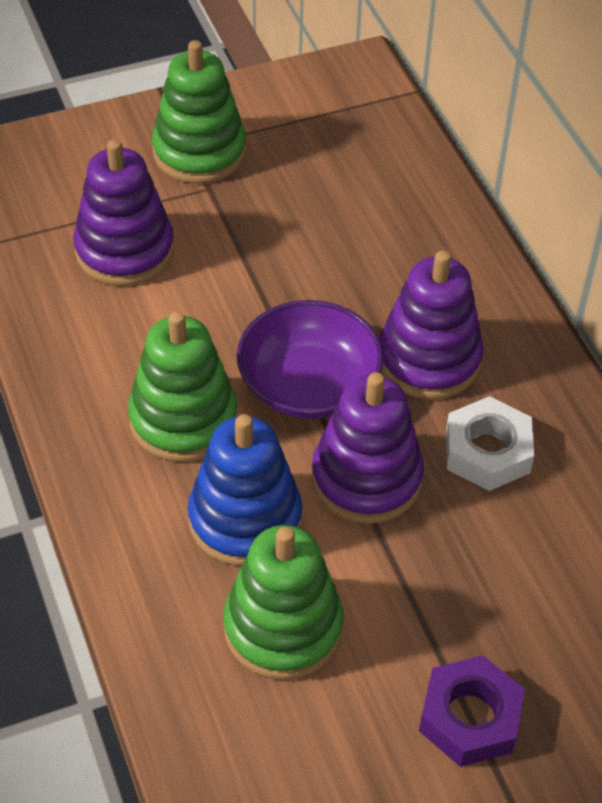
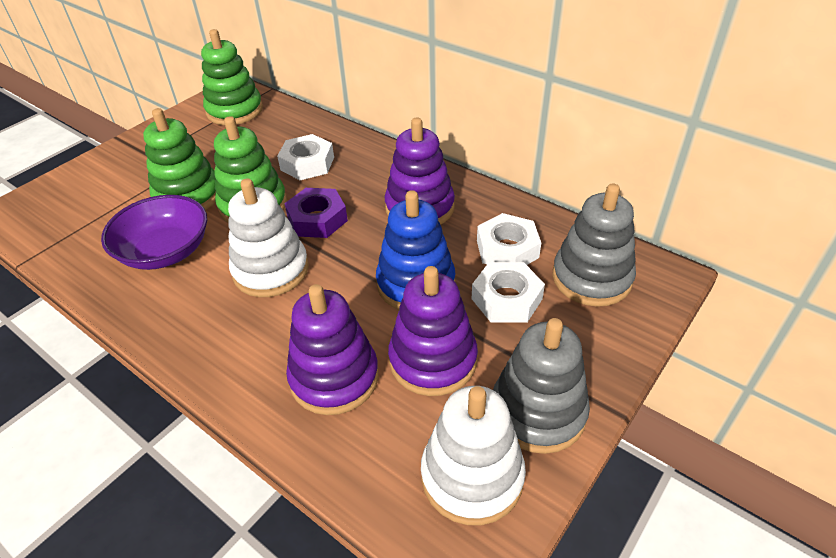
grey stacking toy: none = 0 -> [493,318,590,454] [552,184,636,307] = 2
white nut: [446,396,534,491] = 1 -> [277,134,334,180] [472,262,545,323] [477,213,541,265] = 3
white stacking toy: none = 0 -> [228,178,309,297] [421,386,526,525] = 2

